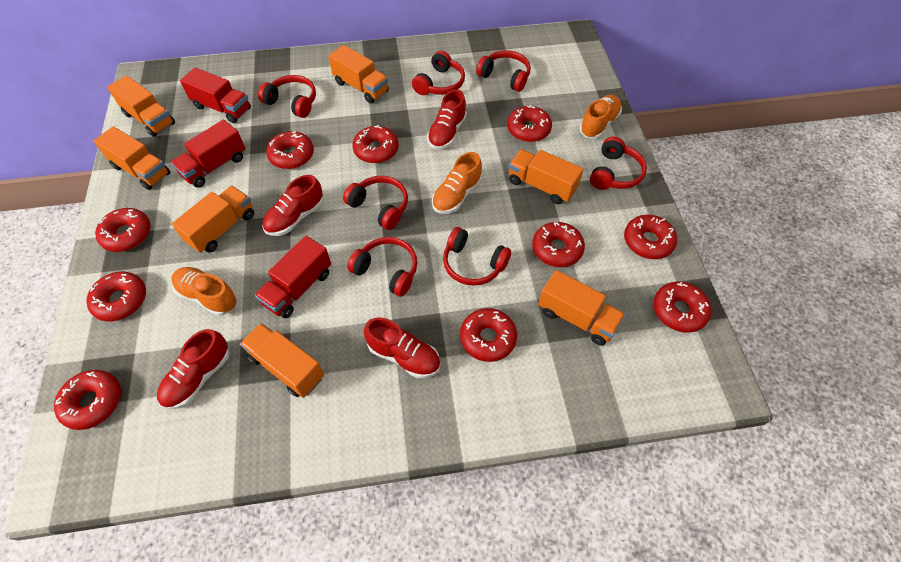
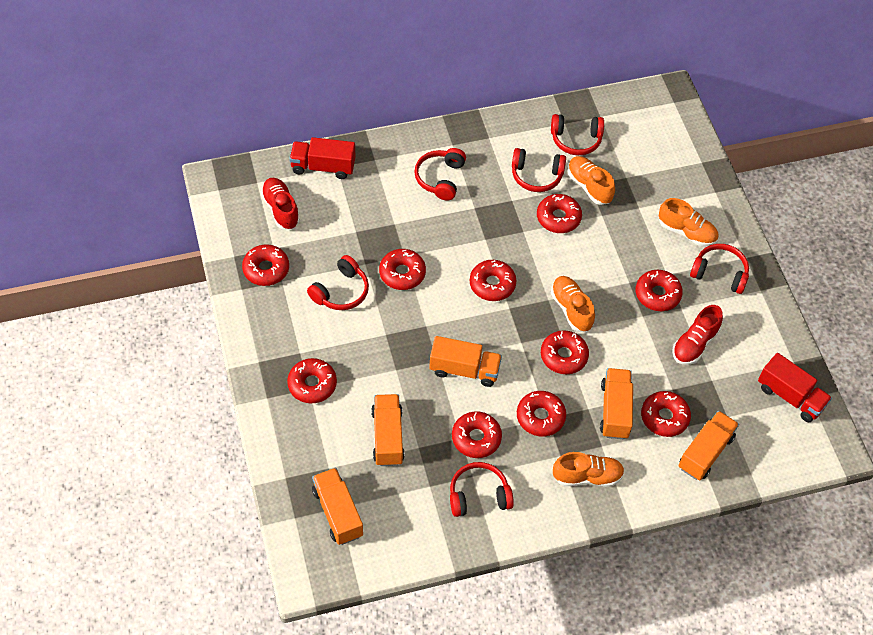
orange shoe: [171,267,238,316] [432,152,482,214] [579,95,622,139] = 3 -> [551,276,595,332] [553,452,625,487] [568,156,615,205] [659,198,719,247] = 4
orange truck: [94,126,170,190] [107,75,175,137] [172,186,254,253] [240,323,324,398] [328,45,389,103] [509,149,583,204] [538,270,625,346] = 7 -> [312,468,363,545] [371,394,405,466] [429,336,502,387] [600,368,633,439] [678,411,739,480] = 5
red headphones: [258,75,316,118] [343,176,408,230] [347,237,417,297] [412,51,465,95] [443,227,511,286] [476,50,531,92] [590,136,647,190] = 7 -> [307,255,369,310] [414,148,466,201] [450,462,514,517] [512,148,566,192] [551,114,604,155] [690,244,749,294] = 6
red shoe: [157,329,230,409] [262,175,324,236] [364,317,440,378] [427,89,467,150] = 4 -> [261,177,300,230] [672,305,723,365] = 2
red truck: [171,120,245,188] [180,67,251,123] [255,236,331,318] = 3 -> [289,137,355,179] [758,353,832,422] = 2

